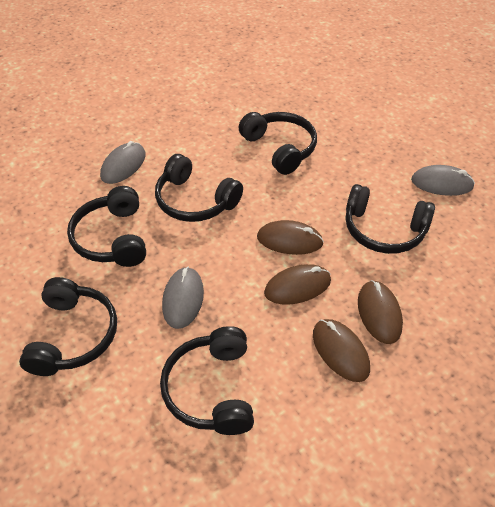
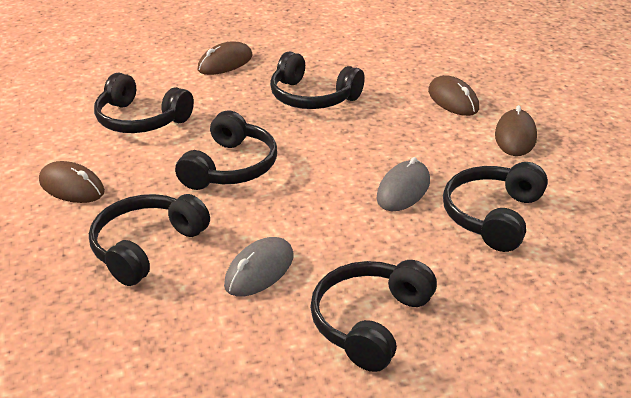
grey mouse: [100,141,146,184] [162,267,204,329] [411,165,475,196] = 3 -> [224,237,294,297] [376,157,430,211] = 2

